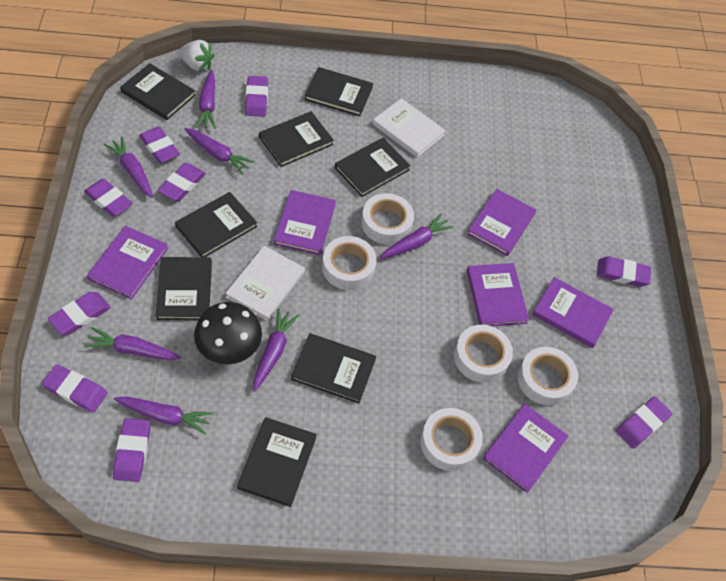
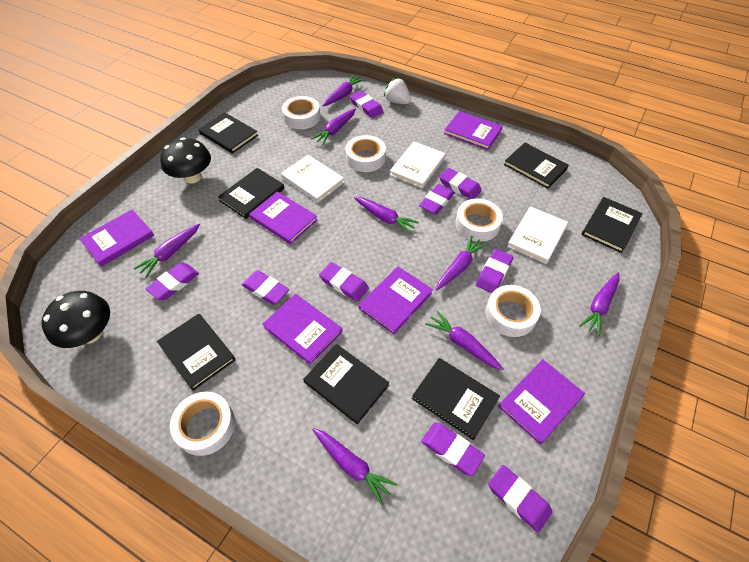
black book: [120,63,196,120] [156,257,212,320] [175,192,257,257] [237,417,317,507] [259,111,334,167] [291,333,376,404] [304,67,373,117] [335,138,411,197] = 8 -> [157,314,236,391] [198,112,258,154] [218,168,285,219] [303,344,389,424] [412,358,500,440] [504,143,569,189] [582,197,643,253] = 7
black mushroom: [194,302,262,364] = 1 -> [41,291,110,348] [160,137,211,184] = 2
purple carrot: [84,327,181,360] [104,137,153,198] [114,396,213,435] [184,128,255,175] [196,70,216,129] [253,308,299,391] [380,213,454,259] = 7 -> [133,224,200,278] [311,108,356,145] [313,428,397,505] [323,75,365,106] [354,197,419,234] [425,311,503,370] [436,236,487,290] [579,273,619,336] = 8
white book: [225,246,305,321] [373,98,446,157] = 2 -> [281,155,344,203] [390,141,446,188] [507,206,568,264] = 3

